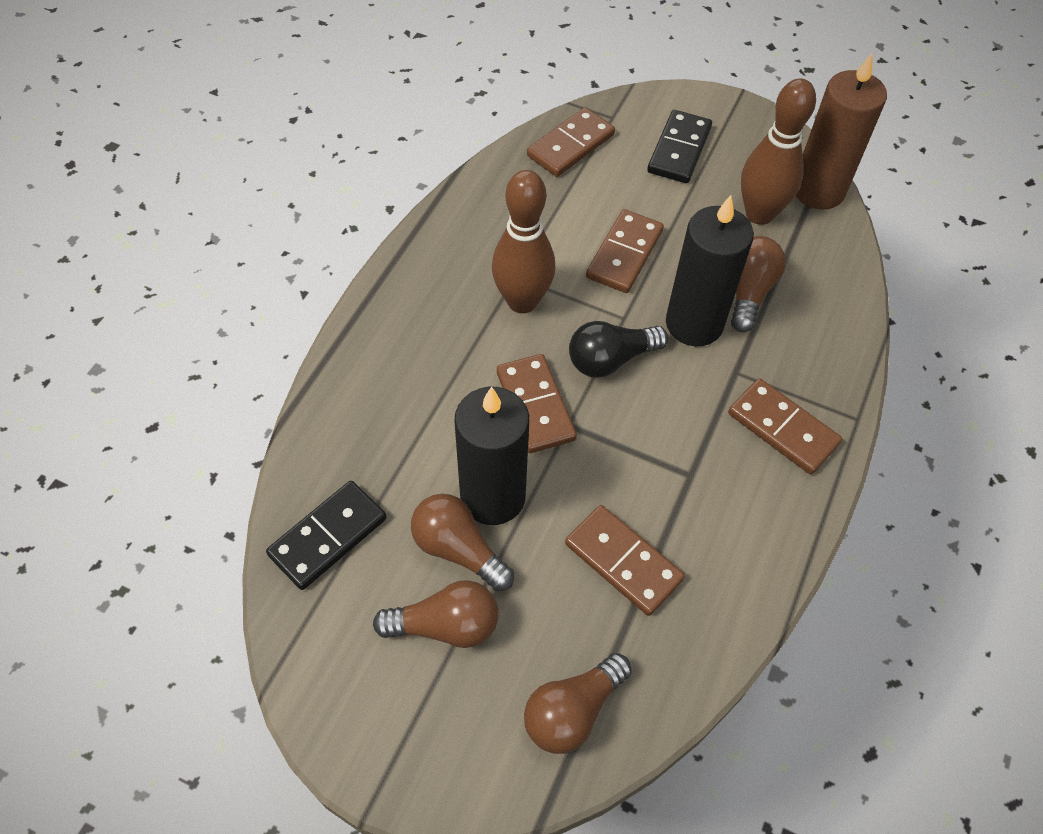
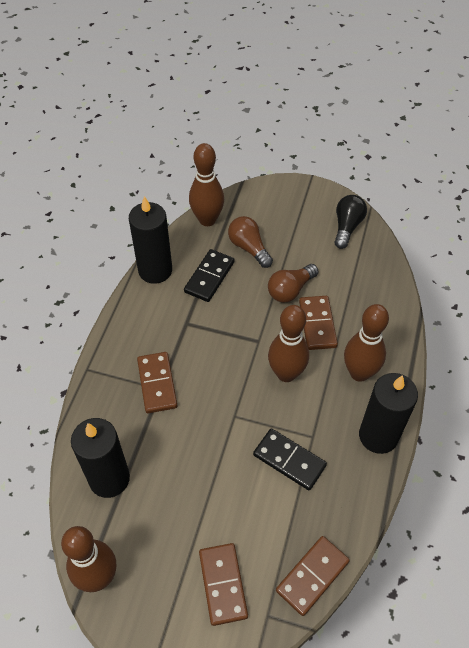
black candle: [455,387,529,525] [666,195,754,346] = 2 -> [71,418,130,498] [129,196,172,284] [359,373,418,454] = 3
brown bowling pin: [492,170,556,314] [741,78,816,225] = 2 -> [61,526,116,592] [189,143,224,226] [268,305,309,382] [344,304,389,382] = 4
brown candle: [796,53,887,210] = 1 -> none = 0
brown domino: [497,354,577,453] [527,107,615,177] [565,505,685,616] [586,209,664,293] [728,378,842,474] = 5 -> [137,352,177,413] [199,543,248,626] [276,536,350,616] [299,296,338,350] = 4
brown light bulb: [373,580,499,648] [411,494,514,591] [524,653,632,754] [731,236,786,332] = 4 -> [228,216,273,268] [268,264,319,303] = 2

